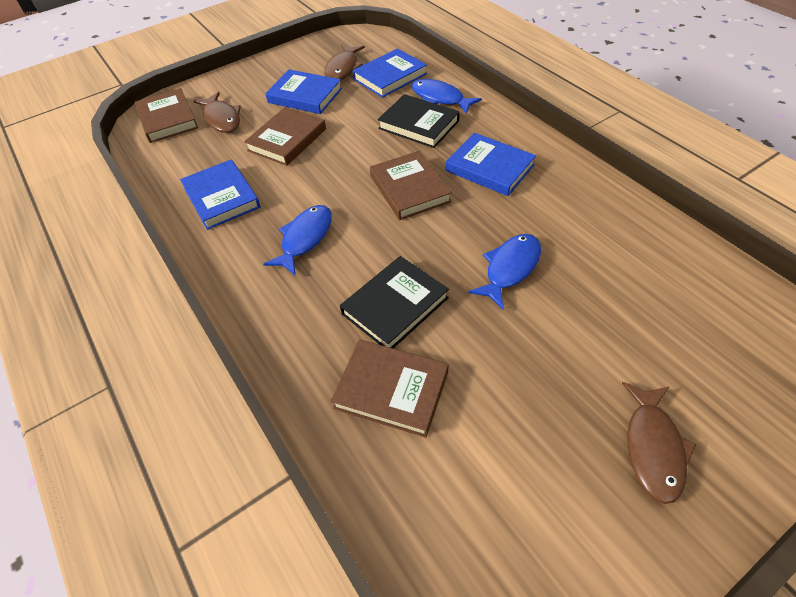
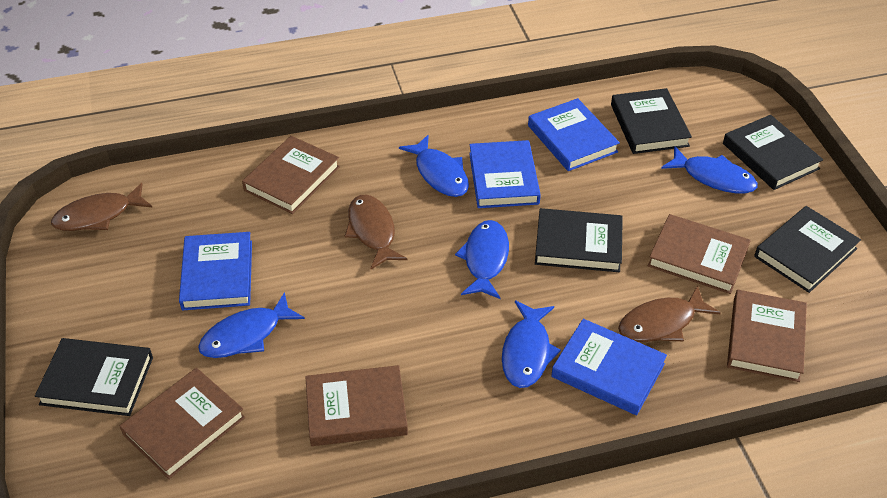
black book: [340,256,449,348] [378,94,460,148] = 2 -> [35,338,153,416] [535,208,623,272] [611,88,692,154] [723,115,823,190] [754,206,861,293] = 5
blue fish: [264,205,332,275] [412,79,482,114] [468,234,541,309] = 3 -> [198,292,305,358] [399,135,469,197] [455,220,509,299] [502,300,561,388] [661,146,758,194] = 5
brown book: [135,88,198,143] [244,107,326,166] [331,340,449,438] [370,151,452,220] = 4 -> [120,368,245,479] [242,136,340,214] [305,365,408,446] [648,214,751,294] [727,290,807,382] = 5

